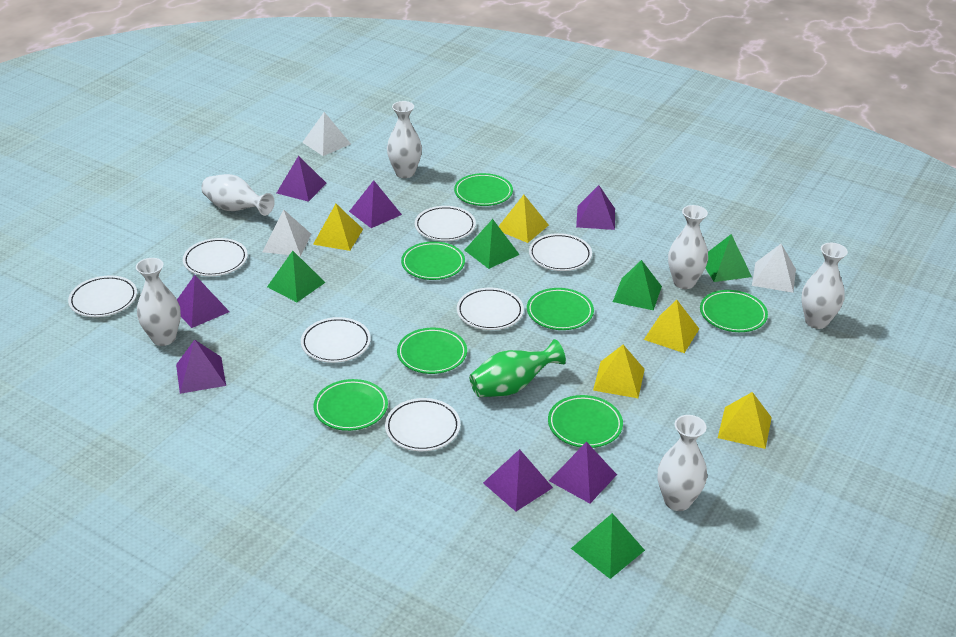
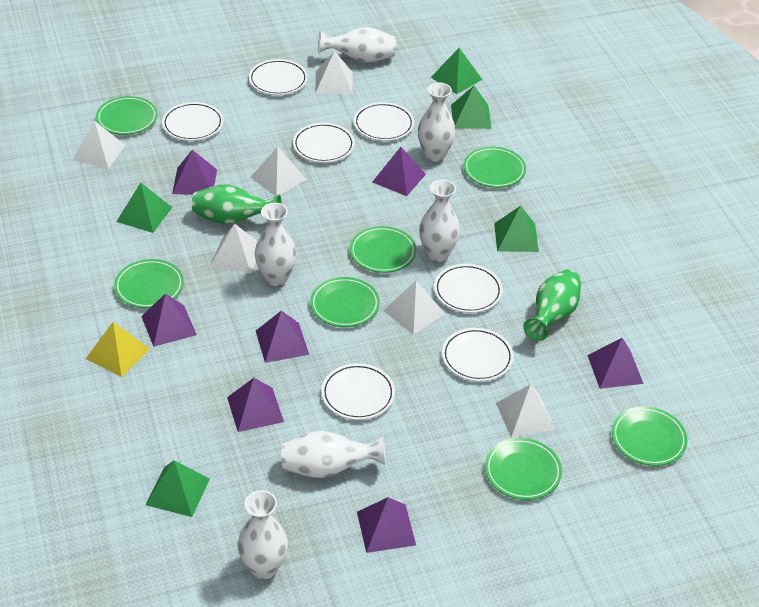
green vase: [469,339,566,397] = 1 -> [192,184,282,224] [523,269,581,341] = 2
white pyramid: [263,209,311,256] [302,112,351,156] [752,244,796,293] = 3 -> [73,121,125,169] [210,224,258,274] [251,146,306,196] [315,51,353,94] [383,280,445,335] [496,384,555,438] = 6
yellow pyramid: [313,204,363,251] [499,195,549,243] [593,345,645,398] [644,300,699,353] [718,392,772,449] = 5 -> [86,322,150,377] = 1

